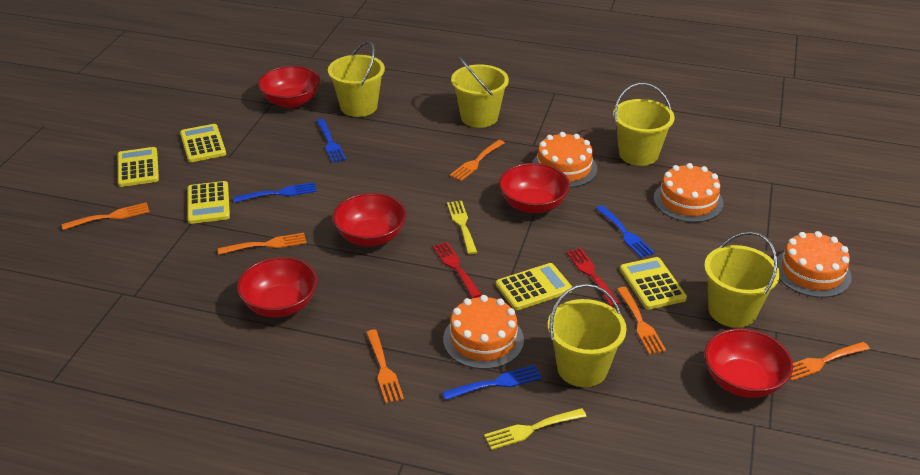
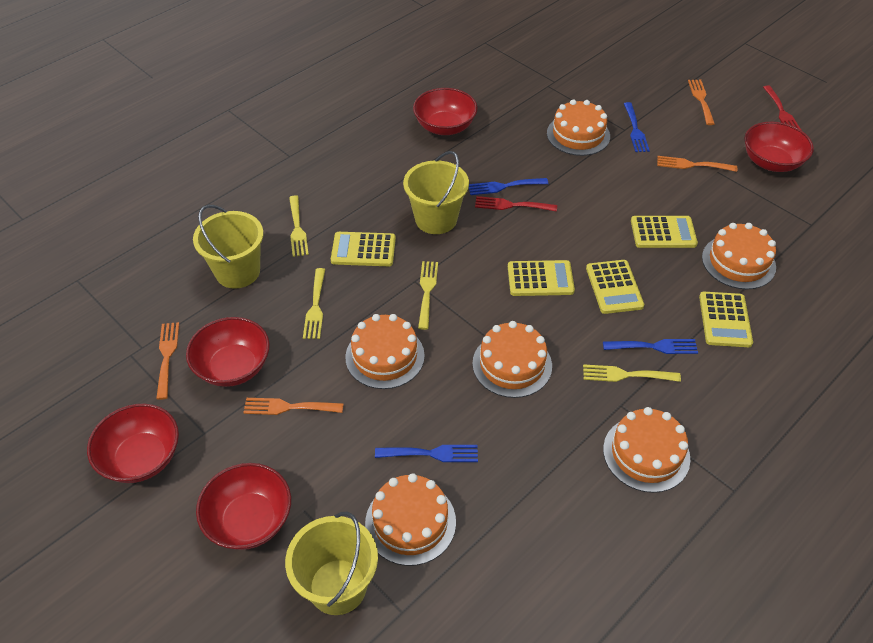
orange cake: [443,295,524,369] [532,132,597,188] [654,163,724,222] [777,231,852,298] = 4 -> [345,314,425,389] [365,473,456,566] [472,321,552,398] [547,99,610,156] [603,407,690,493] [702,223,776,289] = 6
orange fork: [61,202,150,230] [218,233,306,255] [366,330,404,403] [450,140,505,181] [617,287,666,355] [790,342,870,381] = 6 -> [156,322,179,400] [243,398,344,415] [657,156,737,172] [688,80,715,125] = 4
yellow bucket: [328,41,385,117] [451,56,509,128] [548,284,627,387] [613,83,674,166] [704,231,780,328] = 5 -> [193,205,264,289] [285,512,378,615] [403,151,469,234] = 3
yellow fork: [447,201,477,254] [484,408,587,450] = 2 -> [289,195,309,257] [303,268,325,339] [418,261,438,330] [583,364,681,382] = 4

